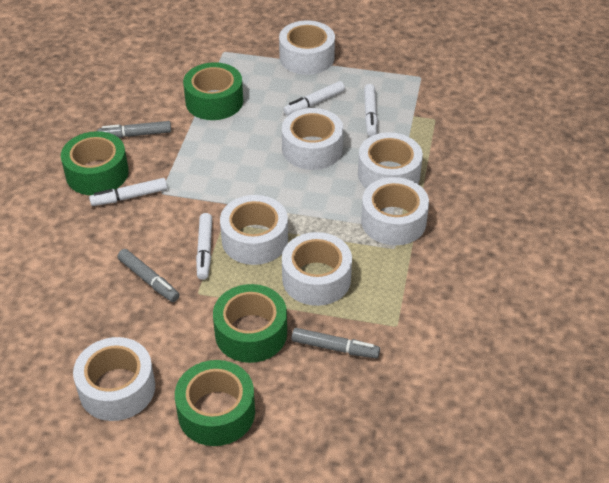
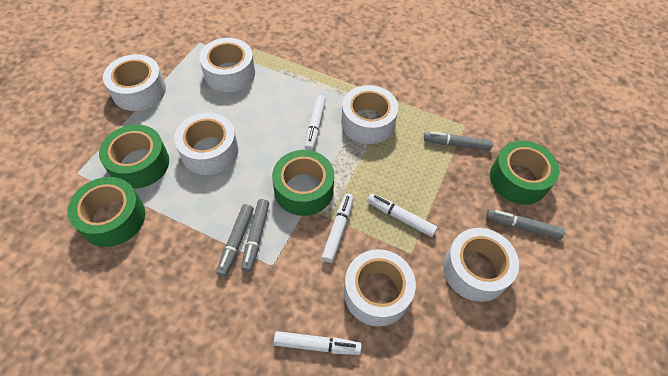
grey marker: [97,121,171,138] [117,249,179,302] [292,328,380,359] = 3 -> [216,204,254,277] [241,199,269,272] [424,132,493,151] [486,209,565,239] = 4
white tape: [73,337,155,421] [220,195,288,265] [279,20,335,75] [282,108,343,170] [282,232,352,306] [358,132,423,188] [361,177,429,245] = 7 -> [103,54,166,111] [174,112,239,175] [199,38,255,92] [341,85,398,144] [344,249,416,326] [443,228,519,302] = 6

